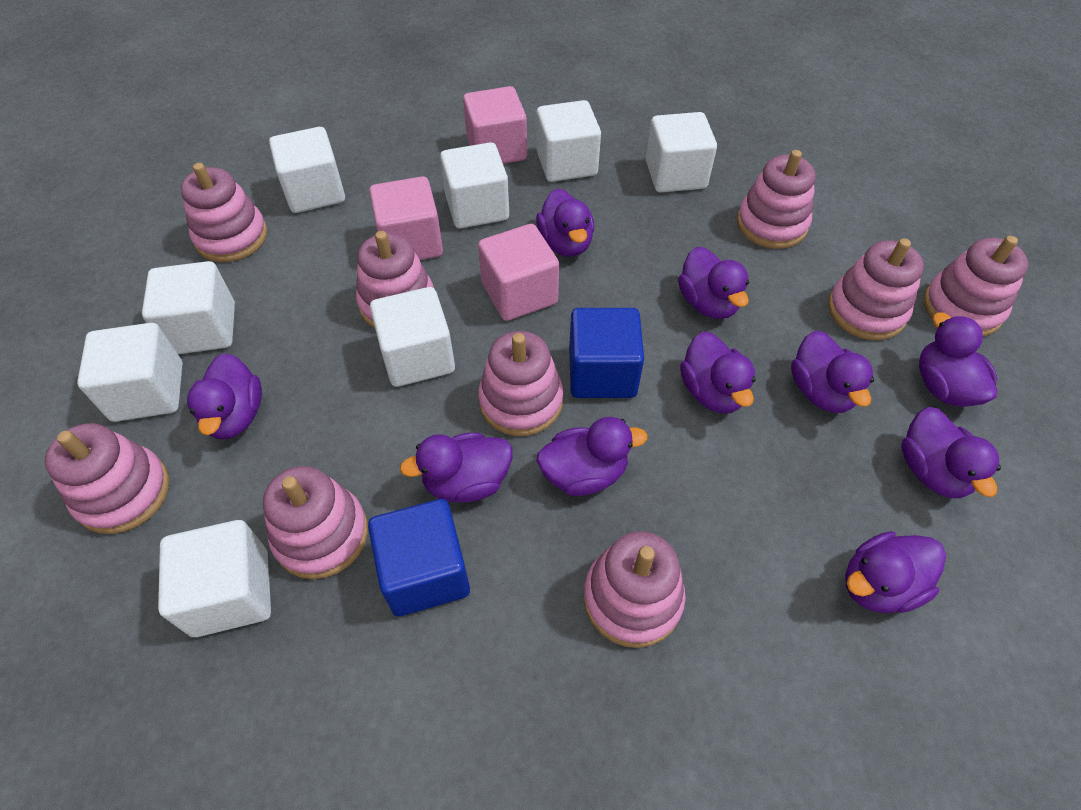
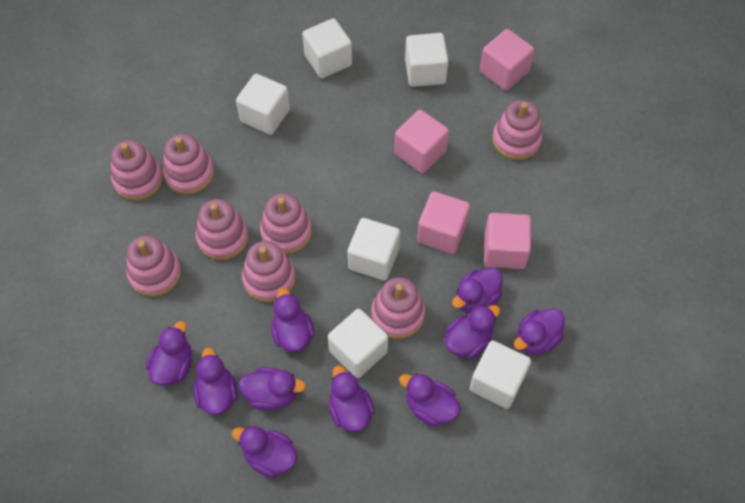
blue cube: [368,499,470,616] [569,308,644,398] = 2 -> none = 0
pink cube: [369,176,443,260] [463,86,527,164] [478,224,559,321] = 3 -> [394,110,449,173] [417,191,470,254] [480,29,534,91] [484,213,531,269] = 4
pink stacking toy: [45,423,169,534] [181,163,268,262] [263,466,368,579] [356,231,434,328] [478,331,564,436] [583,531,686,648] [737,150,816,249] [828,238,924,340] [923,236,1028,336] = 9 -> [111,140,163,201] [126,235,181,297] [163,134,214,194] [196,199,248,260] [242,241,296,302] [260,193,312,254] [371,277,425,339] [492,100,542,160] = 8
white cube: [77,323,183,422] [142,261,235,354] [158,520,271,637] [269,127,345,213] [370,287,455,387] [440,142,509,229] [536,100,601,182] [646,112,717,193] = 8 -> [236,74,290,135] [302,18,352,78] [328,309,388,378] [347,218,400,281] [405,33,449,87] [470,341,531,409] = 6

